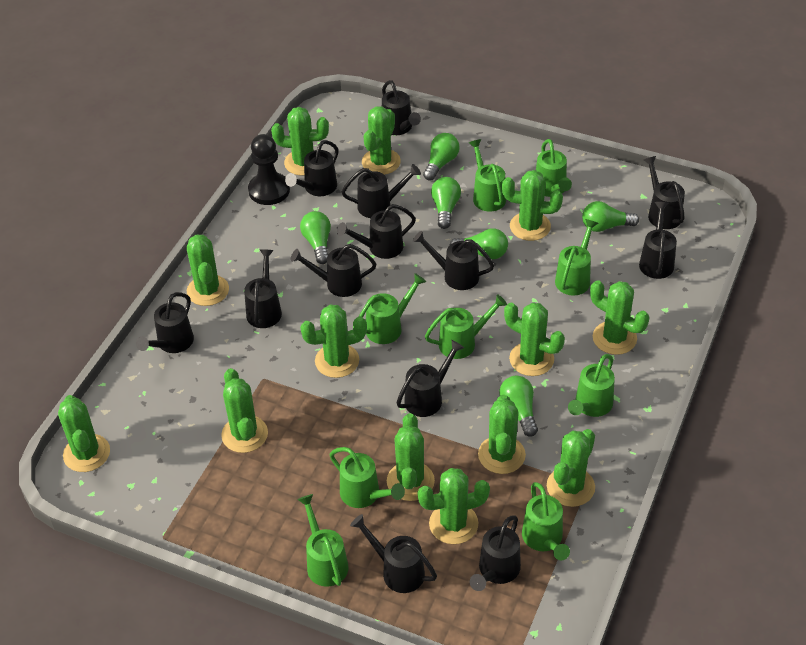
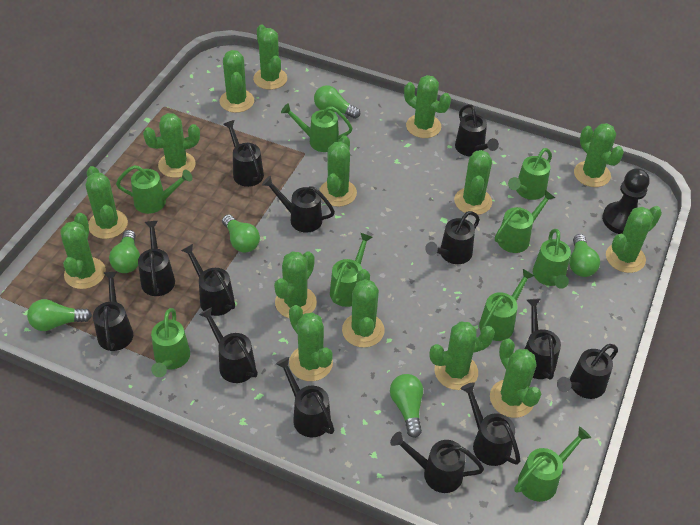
green cactus: [58,395,110,472] [187,234,229,306] [221,368,268,453] [271,107,329,176] [300,304,367,378] [362,106,401,175] [387,413,435,501] [418,468,490,544] [478,394,526,474] [502,170,563,241] [504,302,565,376] [547,429,595,507] [590,280,649,355] = 13 -> [60,213,106,289] [86,166,128,239] [143,113,200,178] [220,50,254,113] [253,24,287,90] [274,251,317,318] [289,305,333,381] [319,135,357,207] [342,269,385,348] [404,75,451,138] [429,321,495,390] [454,150,492,215] [490,338,541,418] [574,123,624,187] [606,206,662,273] = 15

